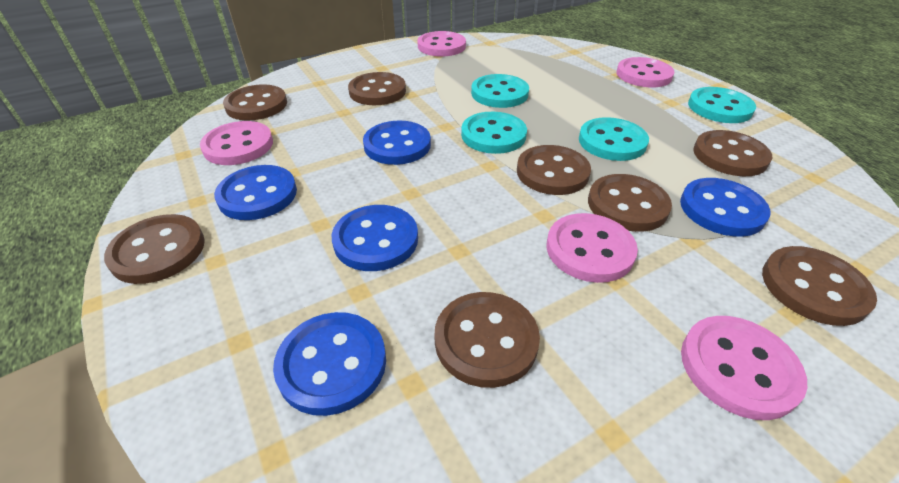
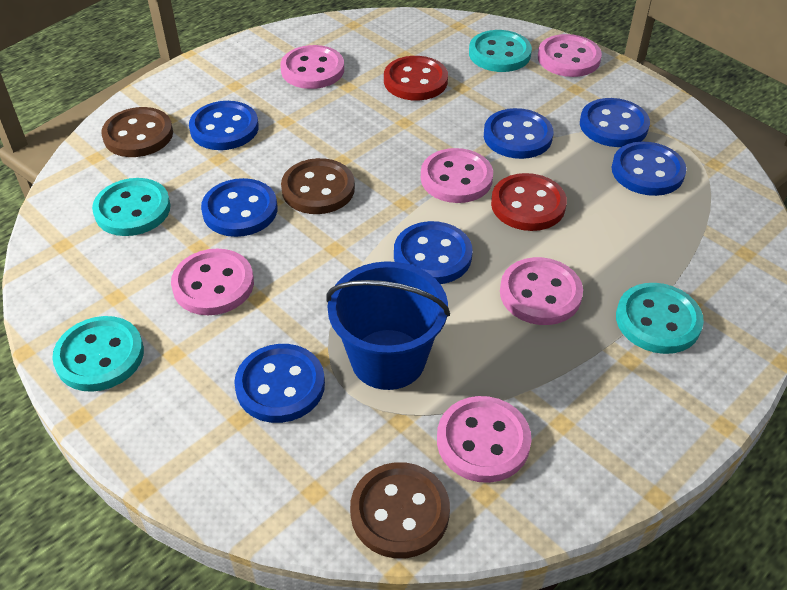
blue bucket: none = 0 -> [326,261,450,390] = 1
blue button: [214,165,297,220] [273,312,386,416] [332,205,418,271] [363,121,431,165] [680,178,770,237] = 5 -> [189,101,259,150] [201,178,277,237] [234,344,325,423] [394,221,473,284] [484,108,553,159] [580,98,650,147] [612,142,686,196] = 7
brown button: [104,214,205,284] [223,84,287,121] [348,72,406,105] [434,292,540,388] [517,145,591,195] [588,174,672,232] [693,130,772,176] [762,246,877,326] = 8 -> [101,107,173,157] [281,158,355,214] [350,462,450,558] = 3
pink button: [200,121,273,165] [417,31,466,57] [546,213,638,283] [616,57,674,87] [681,316,807,420] = 5 -> [171,249,254,315] [280,45,344,89] [421,148,493,203] [437,396,531,483] [500,257,583,325] [538,34,602,77] = 6
red button: none = 0 -> [384,56,448,100] [491,173,567,231] = 2

